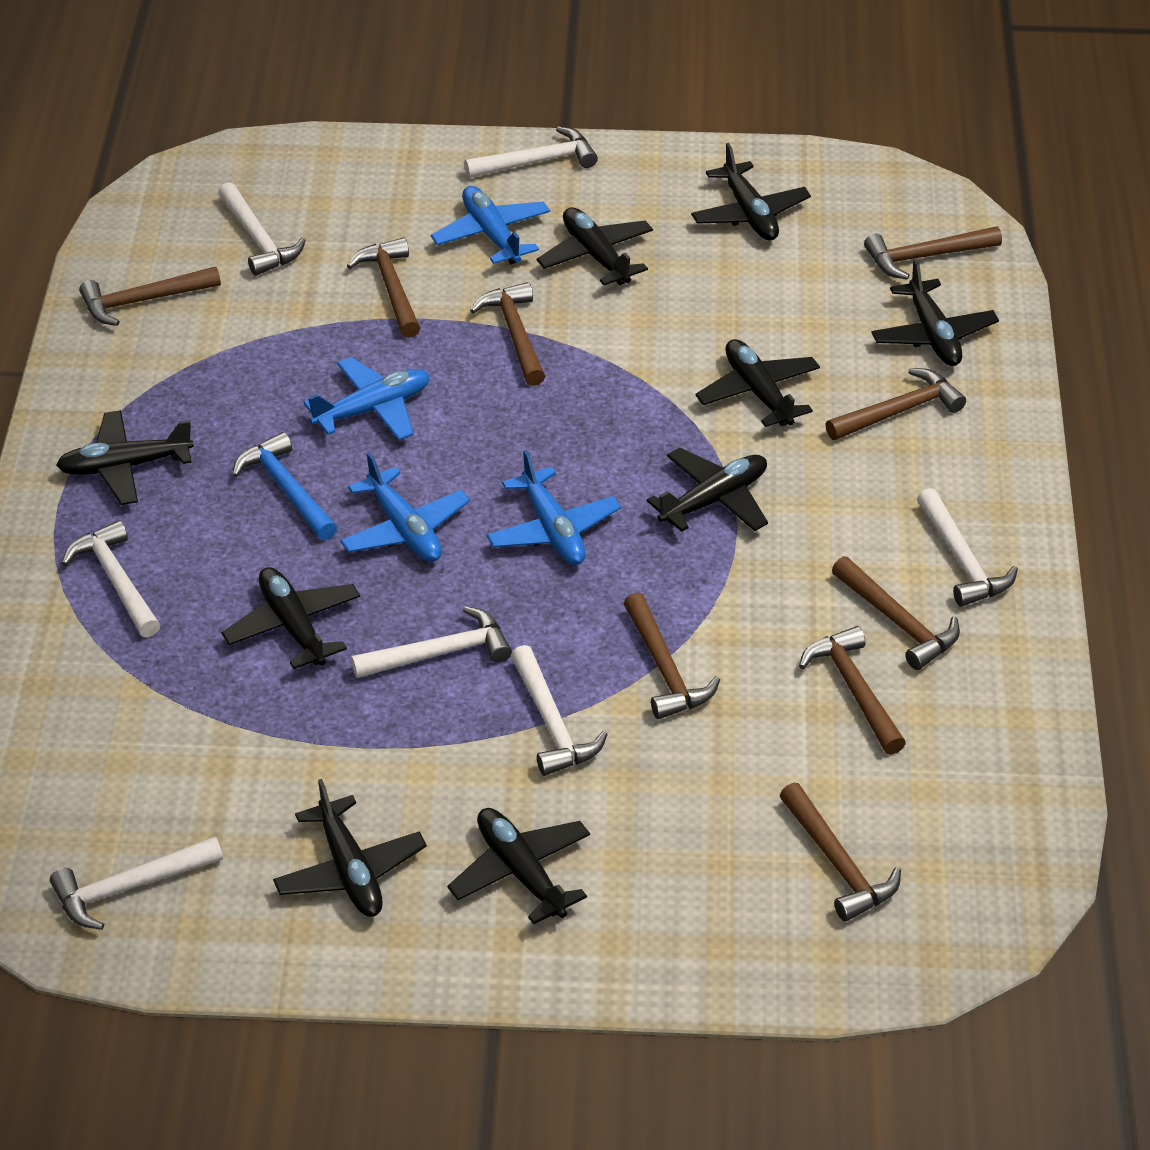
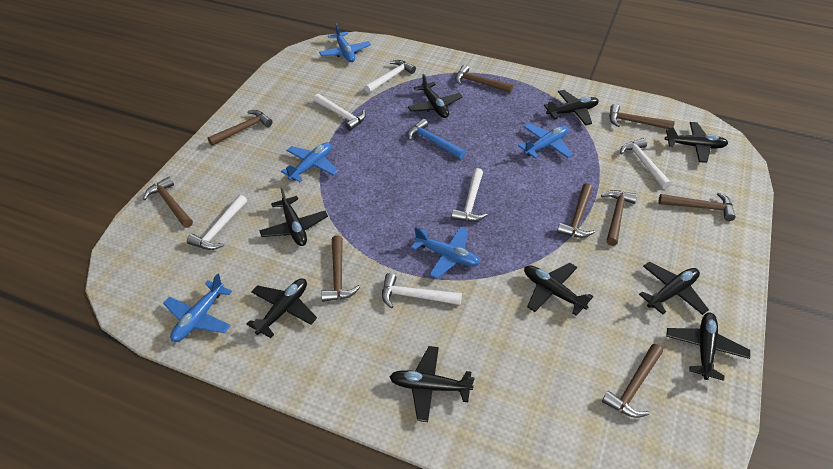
blue plane: [303,357,430,440] [340,452,470,562] [431,186,550,264] [487,450,621,565] = 4 -> [163,273,232,342] [281,142,338,182] [319,23,371,62] [411,227,480,279] [518,124,573,159] = 5
white hammer: [50,836,223,930] [62,520,160,637] [218,182,306,276] [351,606,512,678] [464,126,598,178] [511,645,608,776] [917,488,1018,607] = 7 -> [187,195,247,250] [313,94,366,131] [364,60,416,93] [382,273,462,309] [451,168,487,222] [620,138,671,189] = 6

